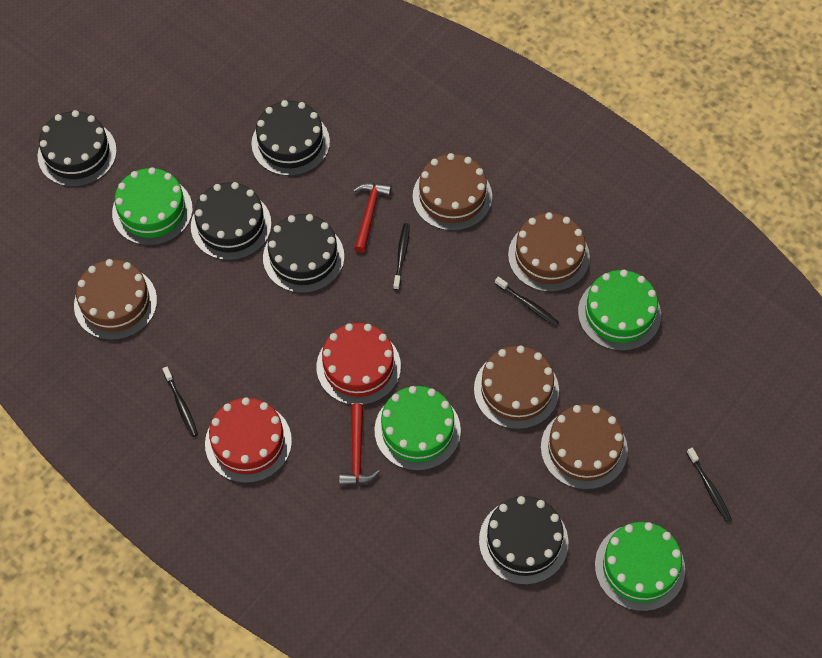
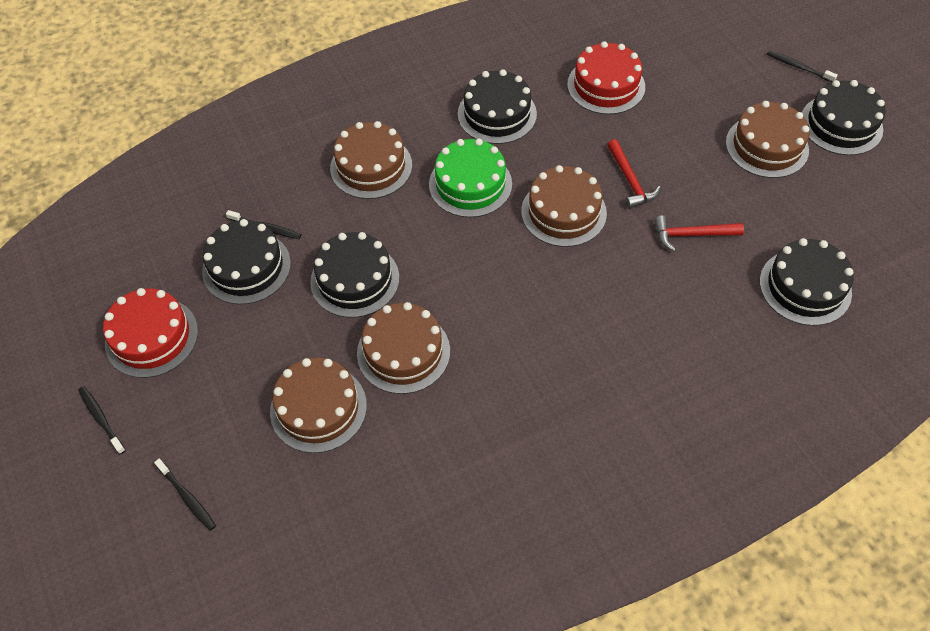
green cake: [112,167,193,246] [374,386,461,471] [578,270,661,351] [595,522,685,611] = 4 -> [429,139,512,218] = 1

